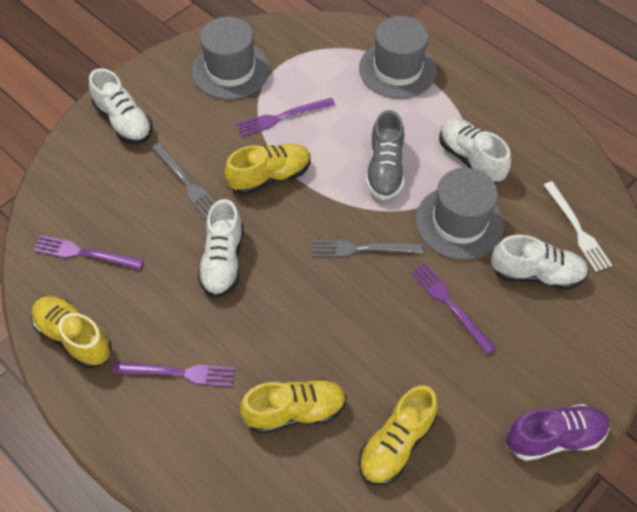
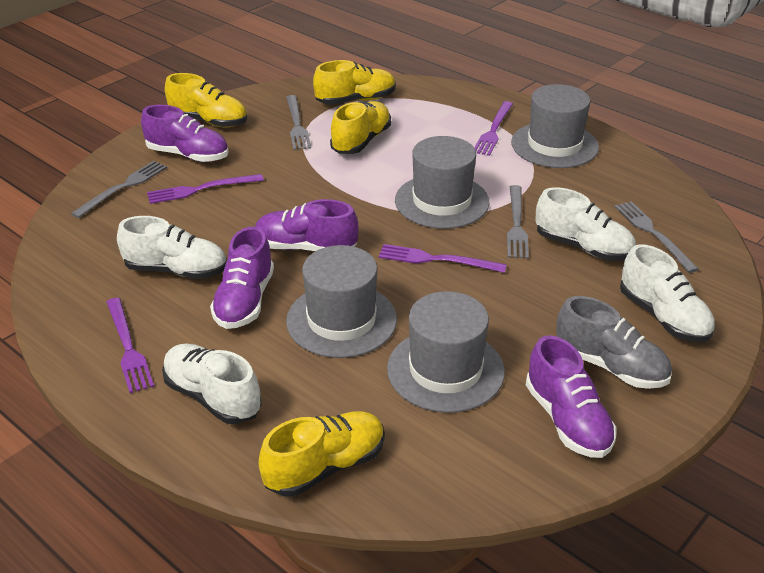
grey fork: [152,143,215,219] [312,240,423,257] = 2 -> [71,161,167,218] [286,95,311,150] [507,185,529,259] [614,201,699,273] = 4
grey hat: [192,16,270,100] [359,16,437,99] [416,168,504,260] = 3 -> [286,245,397,358] [387,291,505,413] [395,136,490,229] [511,84,599,168] = 4
purple shoe: [506,404,609,461] = 1 -> [141,105,229,162] [210,227,274,329] [255,199,359,251] [526,335,617,458] = 4
white fork: [544,181,612,272] = 1 -> none = 0

